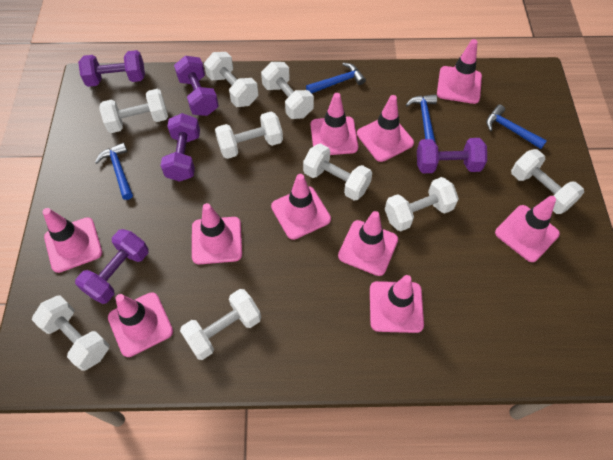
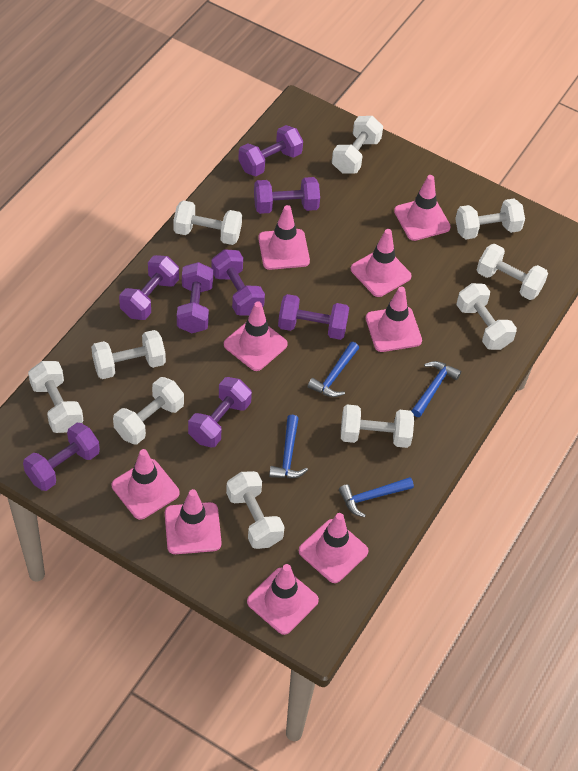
pink traffic cone: [43,208,102,273] [108,292,173,357] [192,203,242,264] [271,174,331,240] [310,93,358,155] [338,211,398,276] [357,95,414,162] [370,275,424,333] [437,39,482,104] [495,196,560,262] = 10 -> [112,449,180,520] [165,489,222,554] [224,301,288,371] [247,564,319,635] [258,205,310,270] [299,513,369,583] [351,229,412,297] [366,287,422,352] [394,175,451,241] = 9
purple dumbbell: [75,229,149,304] [78,50,145,87] [161,113,200,182] [174,56,219,116] [417,138,487,173] = 5 -> [23,423,100,491] [119,255,179,320] [177,262,213,333] [188,377,252,447] [211,249,265,316] [238,125,303,176] [254,177,320,214] [278,294,349,340] = 8
white dumbbell: [32,296,109,371] [99,89,168,133] [180,289,261,360] [204,52,258,107] [215,112,283,159] [261,62,314,119] [303,143,372,201] [385,177,459,231] [511,149,584,214] = 9 -> [28,361,84,433] [91,330,166,379] [113,377,184,444] [173,200,242,245] [226,471,285,549] [332,116,383,173] [341,404,414,448] [455,199,525,239] [457,283,517,350] [477,244,548,300] = 10

